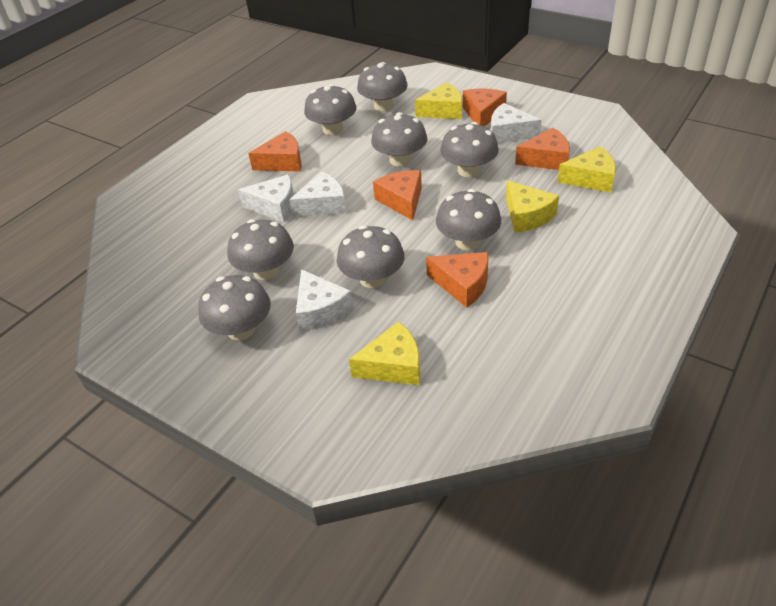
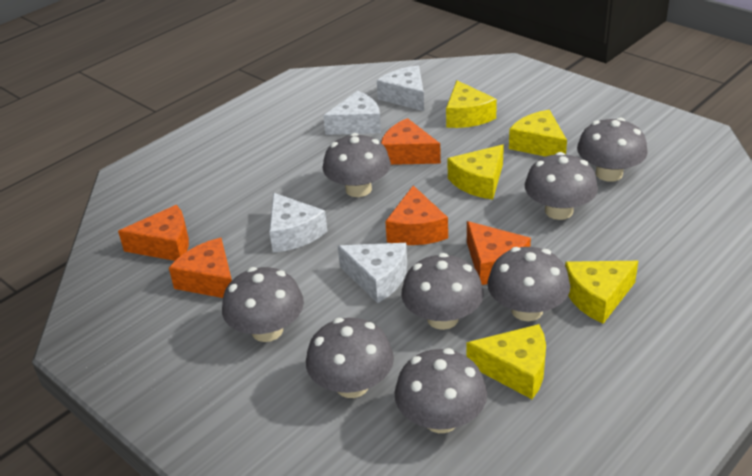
yellow cheese: [349,321,420,385] [415,82,462,119] [506,180,559,233] [557,146,616,193] = 4 -> [446,80,497,128] [447,145,504,200] [466,324,546,399] [509,110,567,157] [565,261,638,324] = 5

